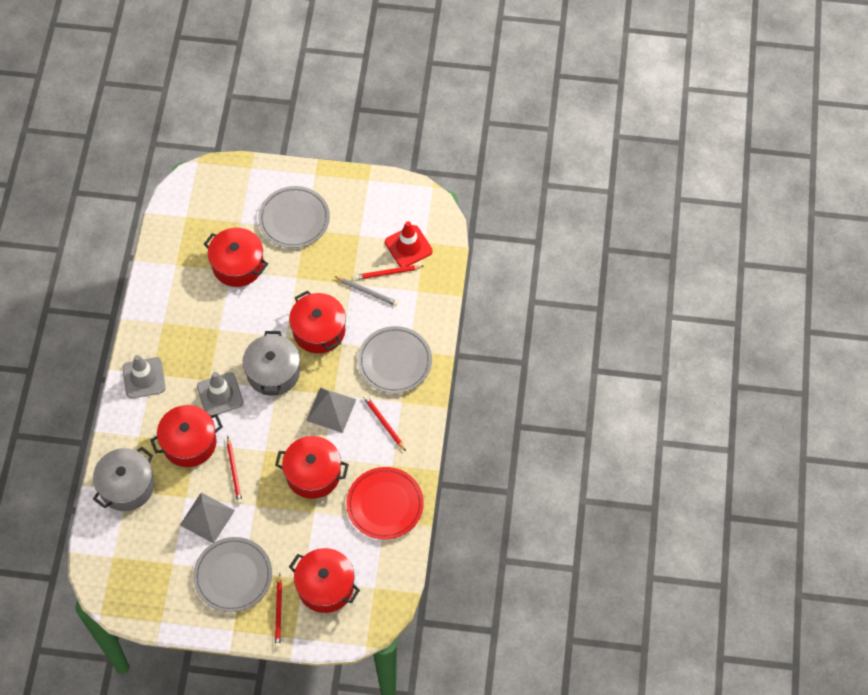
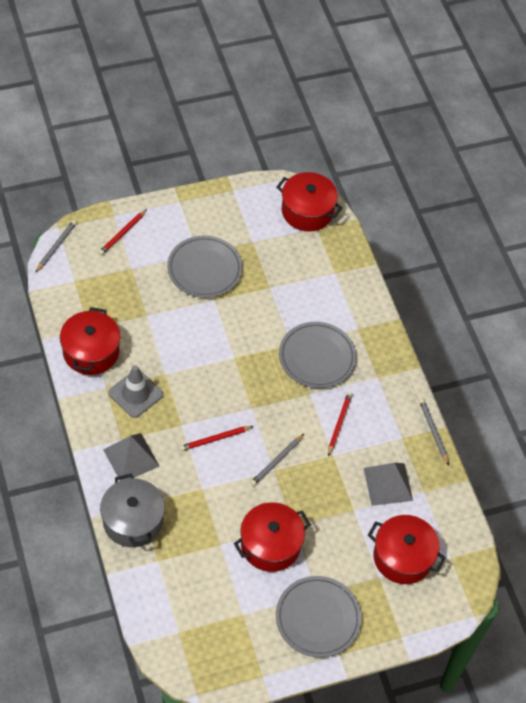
grey pencil: [334,276,398,306] = 1 -> [35,220,77,273] [250,434,304,486] [419,399,449,465] = 3
grey pot: [93,447,154,511] [243,331,300,396] = 2 -> [100,473,165,547] = 1
grey traffic cone: [122,355,166,398] [197,372,244,415] = 2 -> [109,365,163,418] = 1
red pencil: [227,436,242,504] [275,574,282,648] [354,265,423,280] [363,395,406,451] = 4 -> [98,209,147,255] [180,426,254,451] [328,391,352,456] = 3
red plate: [346,467,424,539] = 1 -> none = 0
red pot: [150,405,223,467] [204,228,268,287] [275,436,349,499] [289,291,346,353] [289,548,360,613] = 5 -> [60,307,120,375] [234,502,311,572] [276,172,343,232] [368,515,446,584] = 4
red traffic cone: [385,221,433,267] = 1 -> none = 0

